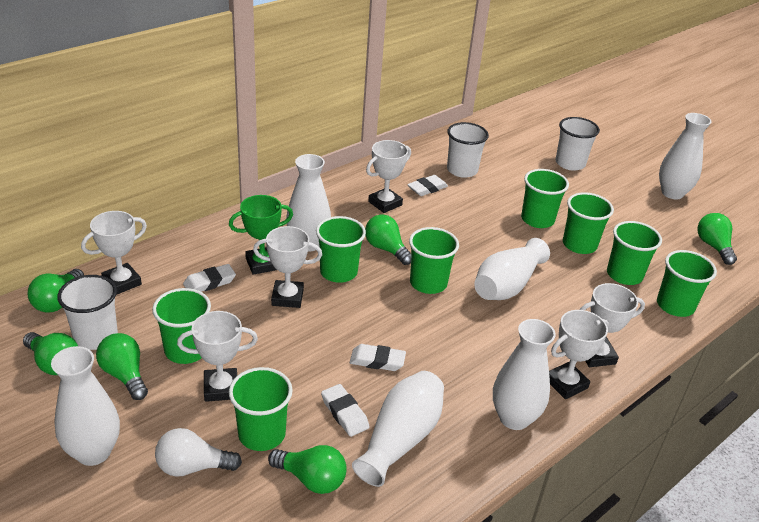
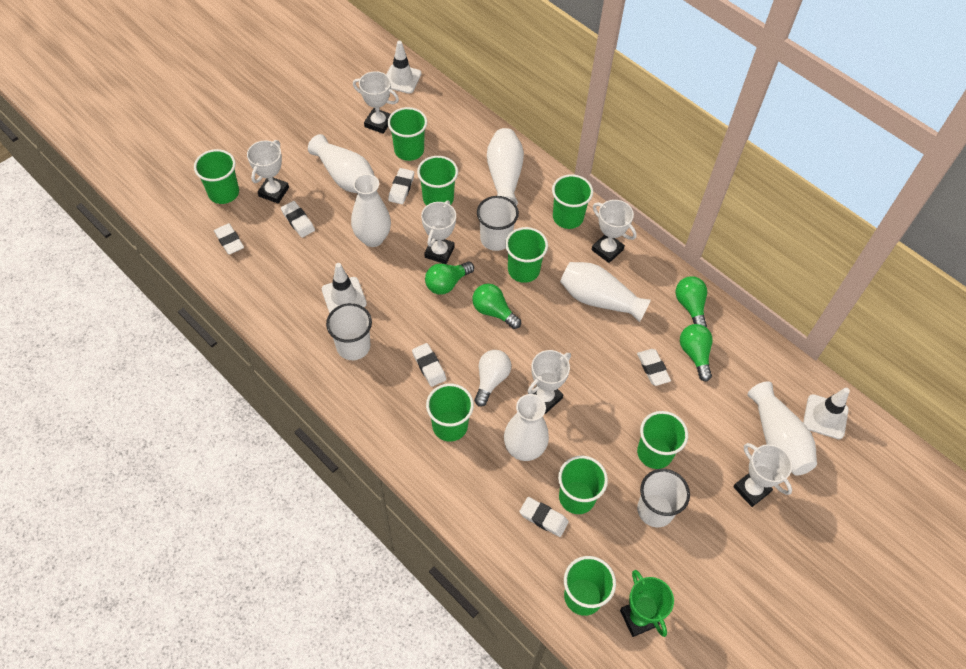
green cup: [152,288,211,364] [229,367,293,451] [316,216,366,283] [409,227,459,294] [521,169,569,228] [563,192,614,254] [607,221,662,285] [657,250,717,317] = 8 -> [194,149,239,204] [388,107,427,161] [417,156,458,206] [426,383,474,442] [505,227,548,283] [552,174,593,229] [558,456,608,514] [564,556,616,616] [637,411,688,469] = 9
green light bulb: [23,332,78,375] [27,269,84,313] [96,333,148,400] [268,445,347,494] [365,214,411,265] [697,213,737,265] = 6 -> [425,262,474,295] [472,284,521,329] [675,276,707,328] [680,324,713,382] = 4
white eraser: [183,264,236,292] [321,384,370,437] [350,344,406,371] [407,175,448,196] = 4 -> [214,223,244,255] [281,201,315,238] [388,168,414,204] [412,343,446,387] [519,497,569,537] [637,349,671,386] = 6
white traffic cone: none = 0 -> [322,263,367,313] [386,41,422,94] [803,388,850,439] = 3

